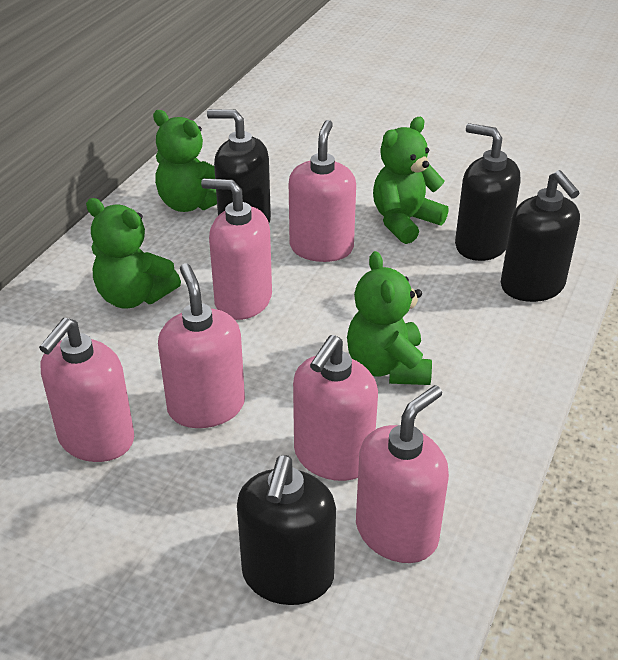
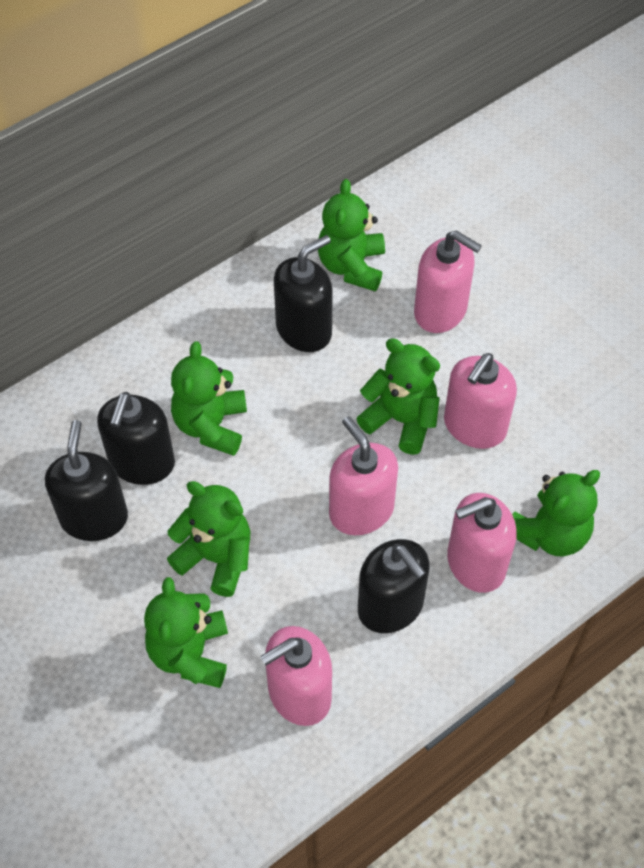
green teddy bear: [86,198,181,309] [153,110,217,212] [347,251,432,385] [373,117,449,244] = 4 -> [144,577,228,688] [167,481,250,597] [171,341,247,456] [318,179,385,291] [356,338,440,455] [512,470,600,556] = 6
pink soap dispenser: [39,318,134,462] [158,263,245,428] [201,178,272,320] [289,120,356,262] [293,335,378,481] [356,385,449,563] = 6 -> [260,626,332,726] [329,416,398,535] [414,230,482,333] [444,353,517,449] [447,493,517,593] = 5

